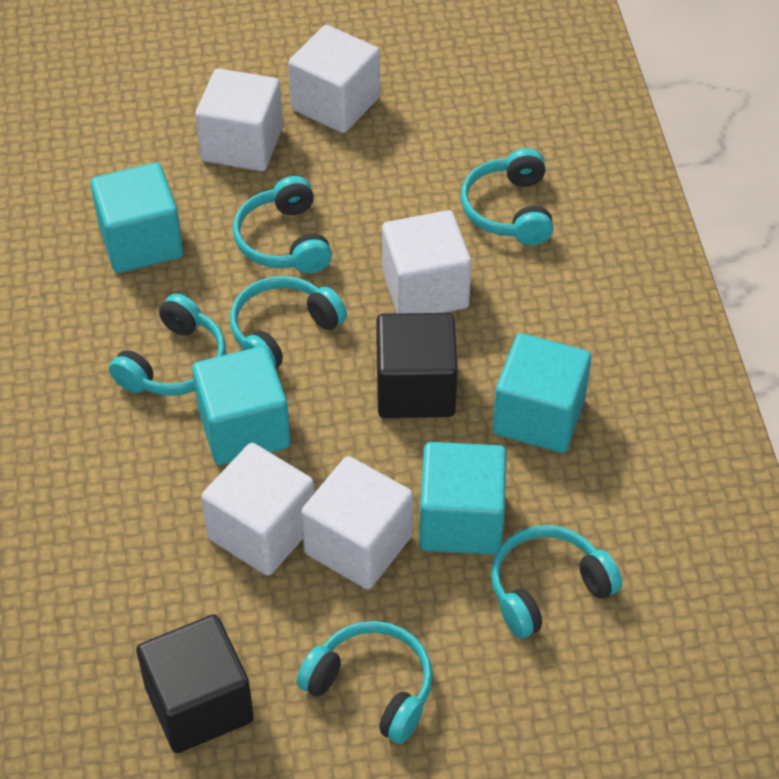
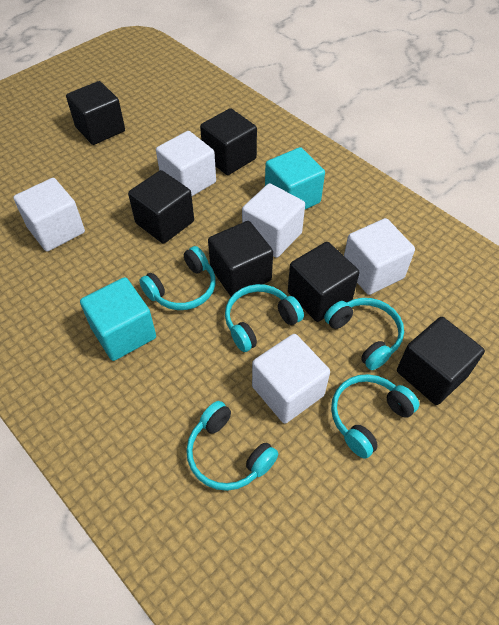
black cube: [136,615,254,753] [376,313,458,418] = 2 -> [66,81,125,145] [128,170,194,244] [200,108,257,175] [208,221,273,297] [288,242,360,322] [397,317,485,405] = 6
turquoise cube: [91,163,183,273] [192,346,290,465] [419,442,507,555] [493,333,591,453] = 4 -> [80,277,156,361] [265,147,325,209] = 2
turquoise headphones: [109,293,226,396] [230,276,347,368] [233,176,332,273] [297,621,433,744] [461,148,553,245] [491,525,622,639] = 6 -> [139,246,216,310] [186,401,278,491] [225,284,304,352] [324,298,404,370] [331,374,419,459] = 5

